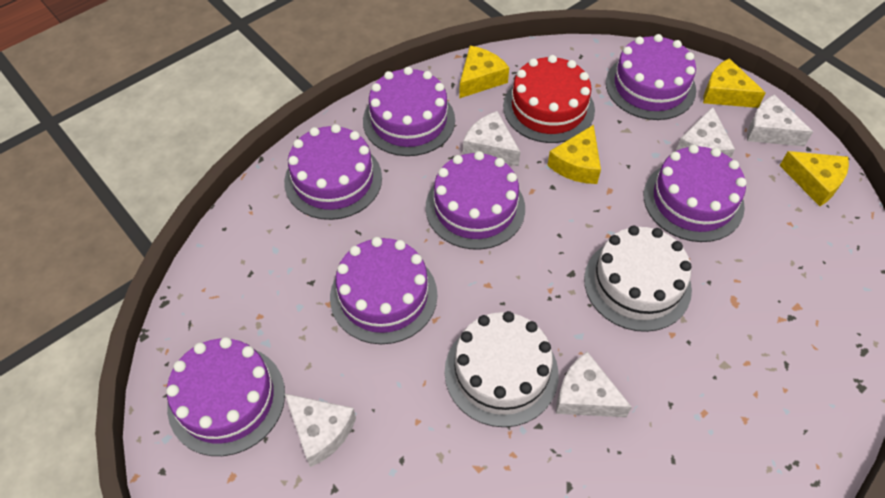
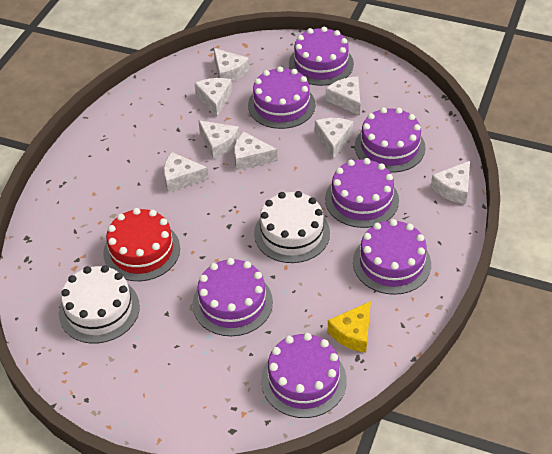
white cheese: [284,393,356,467] [463,111,520,166] [556,352,632,417] [676,107,735,158] [747,95,813,146] = 5 -> [164,152,209,192] [195,78,232,116] [198,120,239,159] [214,48,249,82] [234,131,278,170] [315,118,353,159] [326,76,360,116] [431,161,470,204] = 8
yellow cheese: [459,46,509,98] [547,125,601,184] [703,58,766,108] [780,151,849,206] = 4 -> [328,301,371,353] = 1

